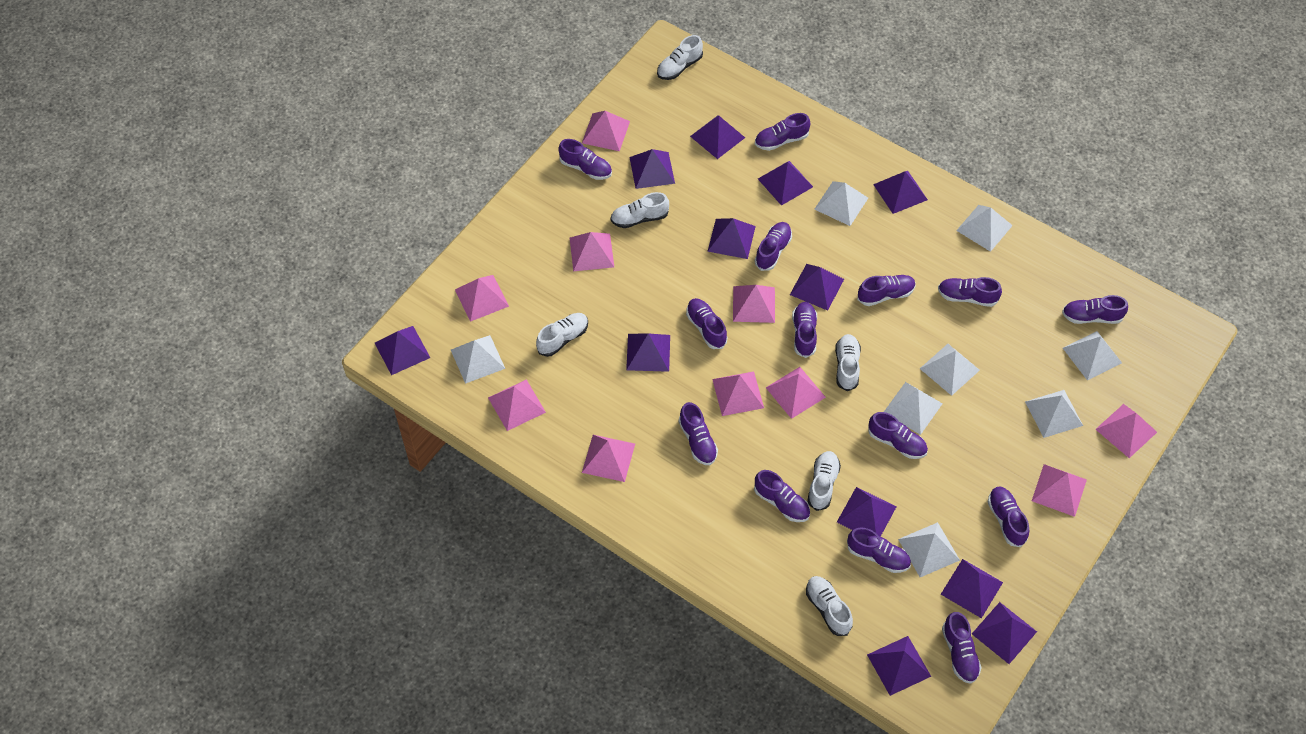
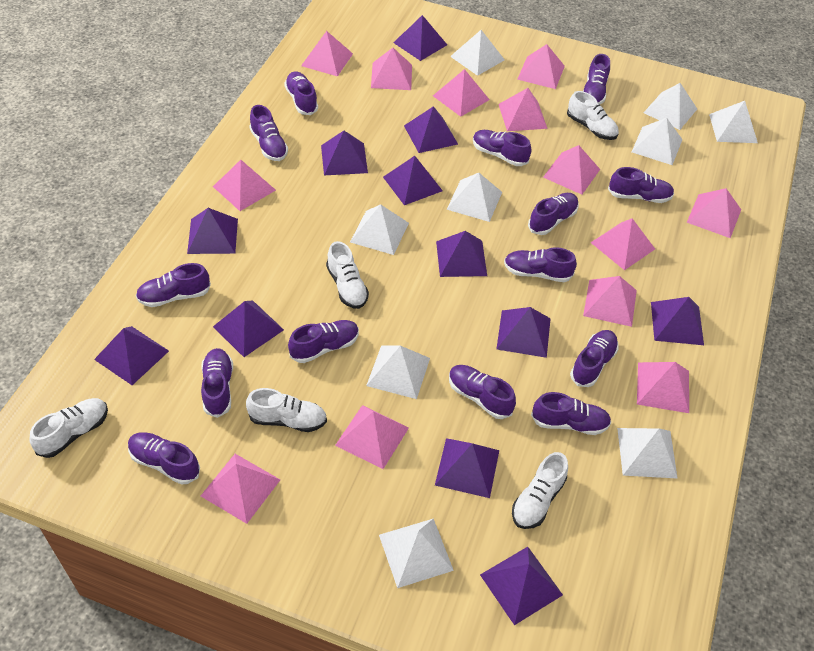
pink pyramid: [455,275,509,322] [488,379,546,431] [570,232,614,271] [582,111,630,151] [582,435,635,482] [712,371,764,416] [733,285,775,323] [766,367,826,419] [1032,464,1087,517] [1095,404,1157,458] = 10 -> [201,454,280,524] [213,160,276,211] [301,31,353,76] [335,405,409,469] [371,48,412,90] [433,69,490,117] [499,88,548,131] [517,44,565,89] [543,145,600,194] [583,276,637,327] [591,218,655,270] [637,362,689,413] [687,188,741,238] = 13
white pyramid: [451,335,505,384] [814,181,868,226] [884,382,943,435] [898,522,960,577] [920,344,980,396] [956,205,1013,252] [1025,390,1083,438] [1063,331,1122,381] = 8 -> [350,204,409,255] [366,346,430,399] [379,518,454,588] [447,173,502,222] [450,30,505,76] [617,428,678,479] [632,118,683,165] [644,83,697,130] [709,101,758,143] = 9
white shoe: [536,313,588,357] [610,192,669,228] [657,35,703,80] [806,576,853,636] [807,451,841,511] [835,334,861,391] = 6 -> [30,398,108,458] [246,388,327,432] [326,241,369,309] [512,452,568,529] [567,91,619,140] = 5

